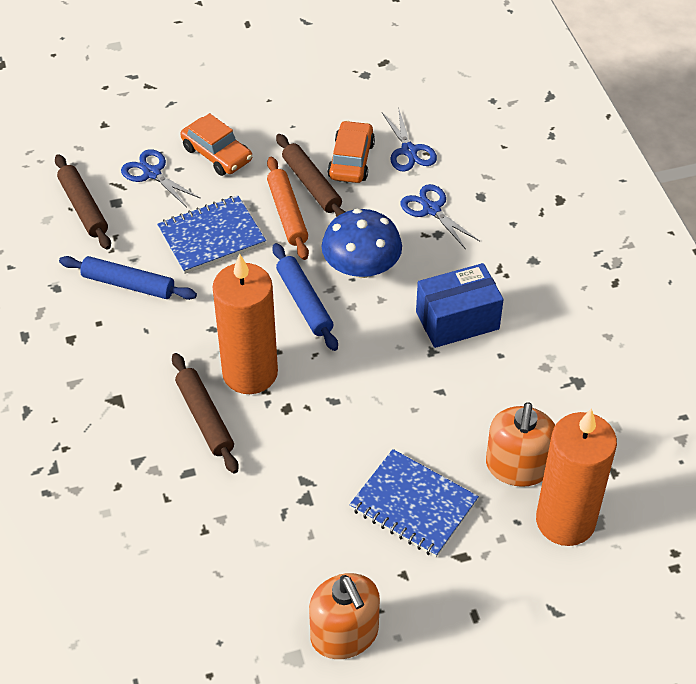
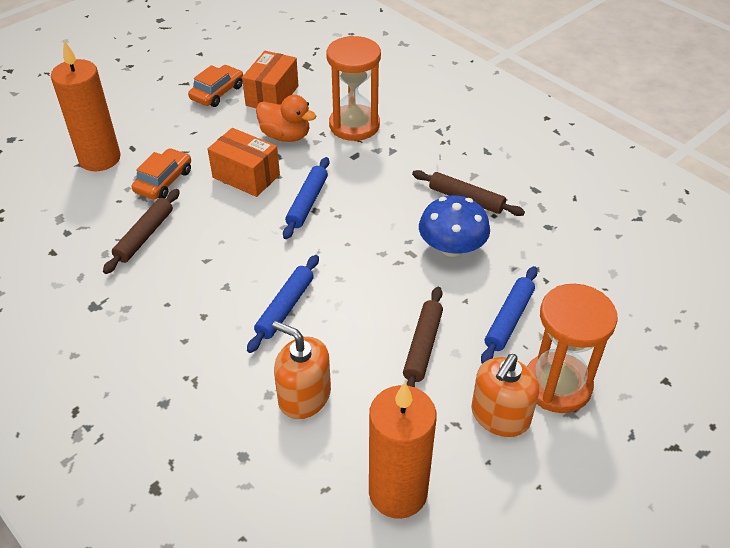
blue box: [416,263,504,348] = 1 -> none = 0
blue notebook: [157,195,266,274] [349,449,479,557] = 2 -> none = 0
blue rolling pin: [59,256,197,300] [272,243,338,351] = 2 -> [247,255,319,353] [283,157,330,239] [481,266,538,364] = 3
blue scissors: [121,149,201,207] [382,110,437,172] [400,184,480,249] = 3 -> none = 0
orange box: none = 0 -> [208,128,280,197] [242,51,299,108] = 2
orange duck: none = 0 -> [256,95,316,142] = 1
orange hourglass: none = 0 -> [326,36,381,141] [527,284,617,413] = 2
orange rolling pin: [267,157,309,260] = 1 -> none = 0

